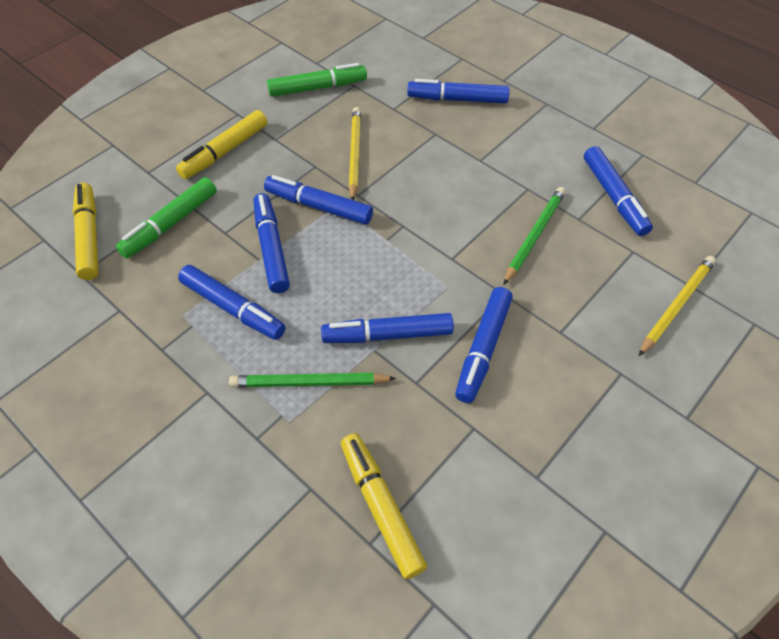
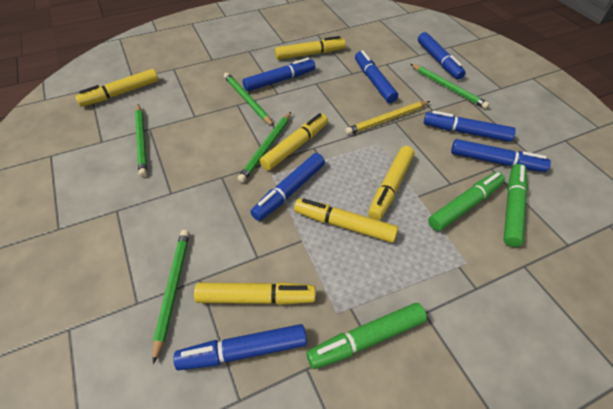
green marker: [116,177,217,259] [267,63,367,97] = 2 -> [306,303,427,369] [428,172,505,231] [504,164,528,247] = 3
green pencil: [229,373,396,388] [503,187,566,285] = 2 -> [135,104,147,177] [153,230,190,364] [224,73,274,127] [237,112,291,183] [410,64,490,109] = 5
yellow marker: [73,183,99,280] [176,110,267,179] [341,433,427,579] = 3 -> [75,69,158,107] [194,282,316,305] [260,113,328,171] [275,36,346,60] [294,198,398,243] [368,146,415,220] = 6
yellow pencil: [349,107,361,200] [639,256,716,356] = 2 -> [345,101,430,135] = 1

